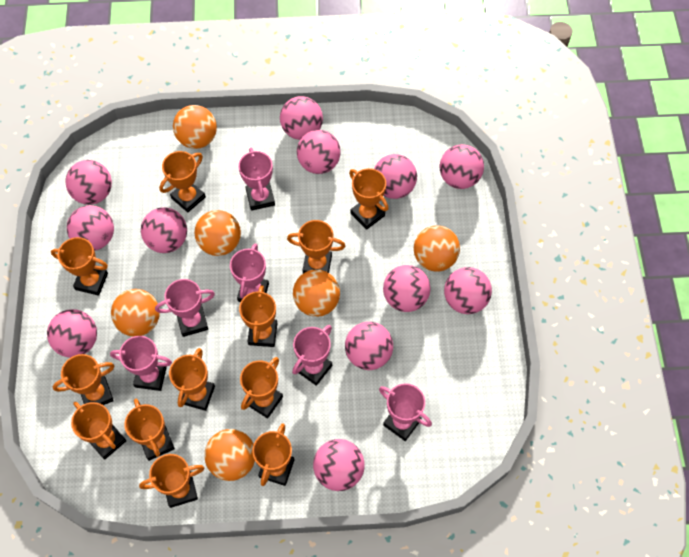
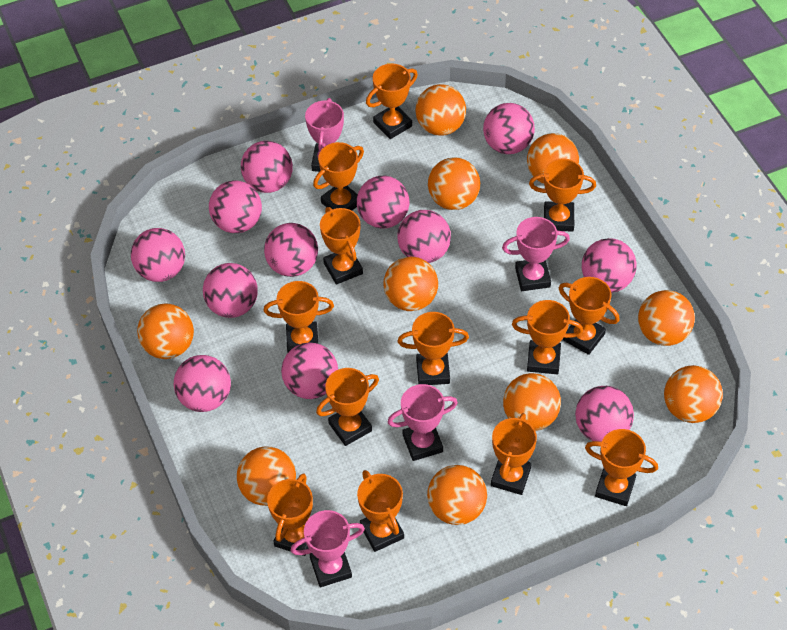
orange ball: [111,289,160,337] [173,105,217,149] [194,210,241,256] [204,429,255,481] [293,269,340,317] [414,225,460,272] = 6 -> [137,303,194,359] [237,446,296,506] [383,257,438,311] [415,84,466,136] [427,465,487,525] [428,157,480,210] [503,373,561,431] [527,133,579,184] [638,290,695,346] [664,365,723,423] = 10
orange trophy: [51,237,108,296] [53,354,114,405] [71,402,126,460] [124,399,175,461] [139,454,204,508] [159,151,206,212] [169,348,215,411] [239,285,277,347] [240,357,283,418] [252,423,294,486] [287,220,345,273] [349,168,389,230] = 12 -> [264,281,334,353] [267,473,313,556] [313,142,364,211] [316,368,379,446] [320,207,363,285] [357,470,404,552] [366,64,418,139] [398,312,469,385] [491,413,537,495] [512,300,583,374] [529,158,596,231] [559,277,620,355] [585,429,658,506] = 13
pink trophy: [110,336,172,391] [155,279,215,337] [230,243,269,302] [238,148,275,211] [292,325,332,386] [379,383,432,441] = 6 -> [290,510,365,587] [305,98,344,172] [387,384,458,461] [502,217,570,291] = 4

